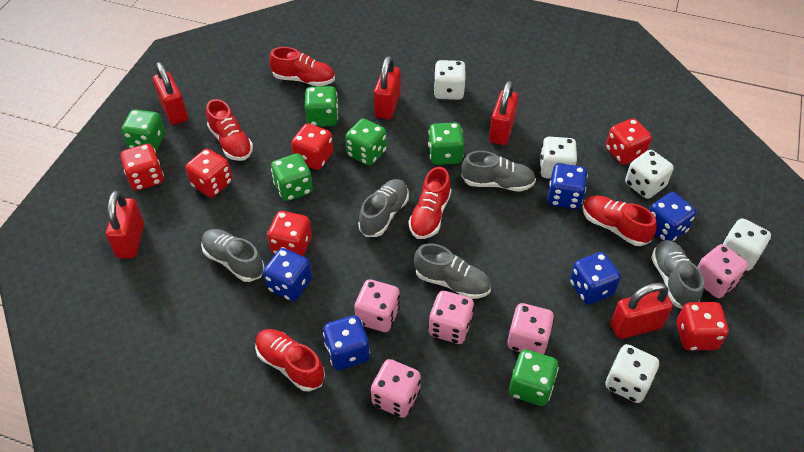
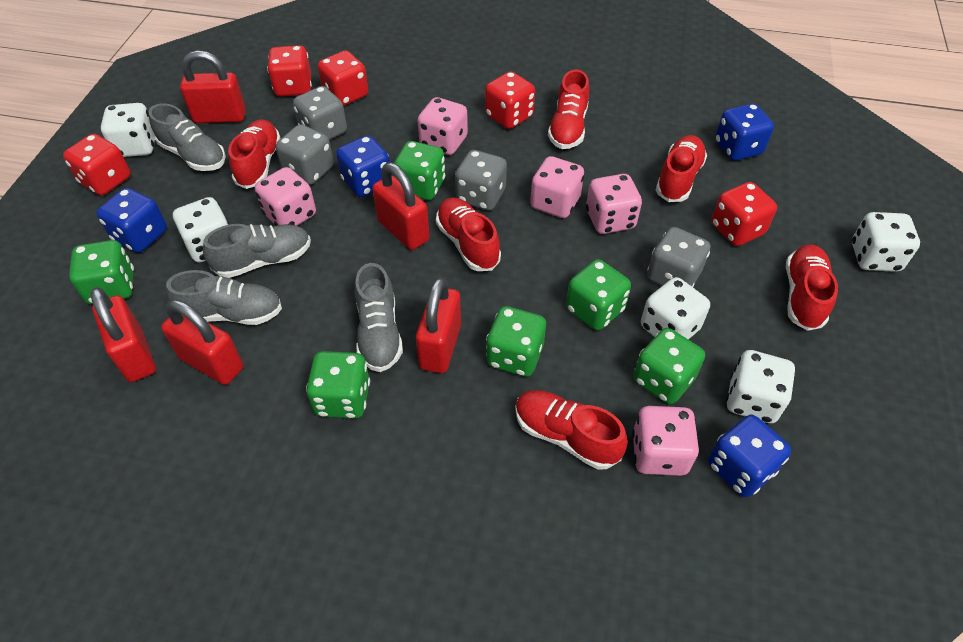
blue dice: [263,248,312,301] [323,315,370,370] [548,163,588,209] [570,252,621,305] [649,192,696,241] = 5 -> [96,188,167,253] [336,135,390,197] [708,415,791,497] [715,104,774,161] = 4
grey dice: none = 0 -> [276,124,334,185] [293,86,347,140] [455,150,507,211] [647,227,710,287] = 4
grey shoe: [201,229,264,282] [358,179,409,237] [414,243,491,299] [461,151,536,192] [651,240,704,309] = 5 -> [149,103,226,171] [166,270,282,325] [203,224,311,278] [355,263,403,372] = 4
red dice: [120,144,164,191] [185,149,232,197] [267,211,312,256] [291,123,333,170] [606,118,652,165] [677,302,729,351] = 6 -> [63,134,131,195] [267,45,312,97] [318,51,368,106] [485,71,535,129] [711,182,777,246] = 5
red shoe: [206,99,253,161] [255,329,325,391] [269,47,335,86] [409,167,451,239] [583,195,657,246] = 5 -> [228,119,281,189] [436,197,501,271] [515,390,628,470] [548,70,589,149] [656,135,707,202] [786,245,838,331] = 6

